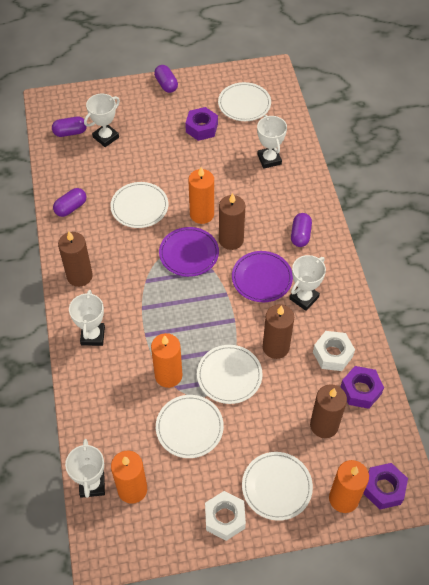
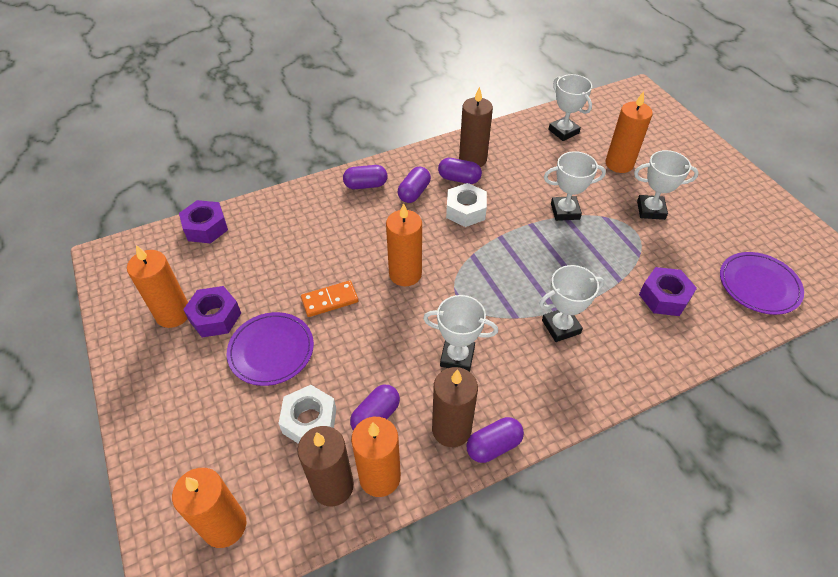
brown candle: [58,231,93,287] [219,193,245,250] [263,304,294,359] [310,384,347,438] = 4 -> [297,426,354,507] [432,367,478,447] [459,87,493,167] = 3
orange candle: [111,451,147,504] [151,333,182,388] [188,167,214,224] [329,460,369,513] = 4 -> [127,245,188,328] [172,468,247,548] [351,417,401,497] [386,203,422,286] [605,91,653,173] = 5
orange domino: none = 0 -> [301,281,358,317] = 1
purple capsule: [52,117,87,137] [53,188,86,217] [154,65,178,93] [291,213,312,247] = 4 -> [343,165,387,189] [350,385,400,430] [398,167,431,203] [438,158,482,184] [466,417,524,463] = 5
white plate: [110,182,168,228] [156,395,224,458] [197,345,262,404] [218,82,271,121] [242,452,313,521] = 5 -> none = 0

